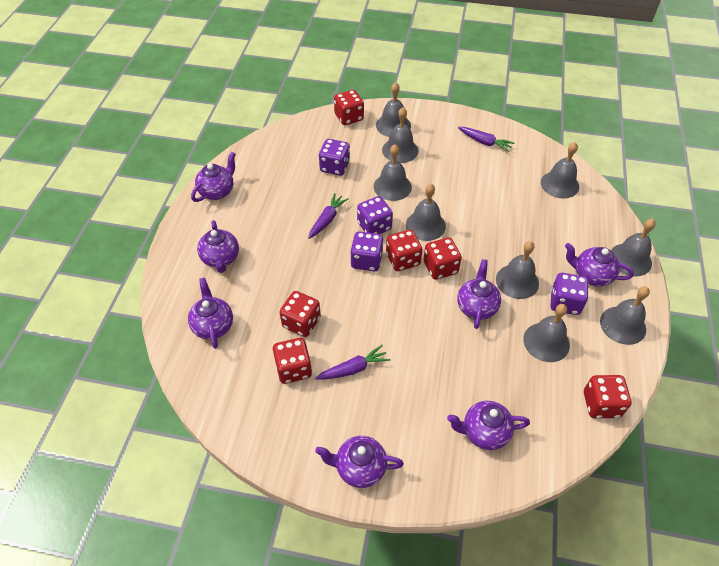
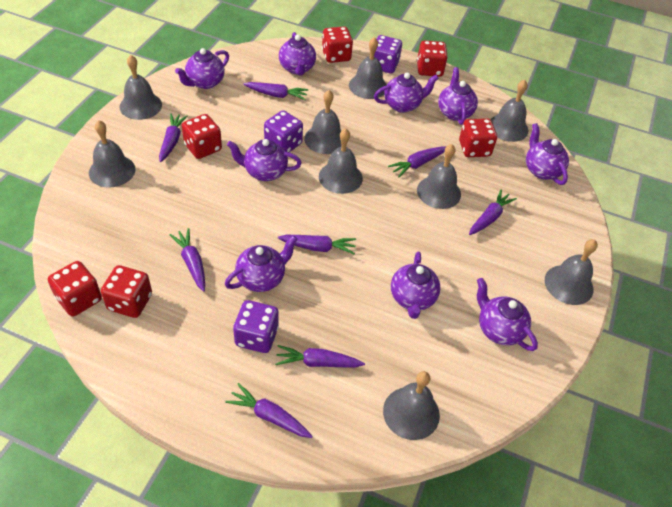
purple carrot: [308,193,349,239] [315,345,390,380] [458,127,514,152] = 3 -> [159,113,188,162] [169,228,205,292] [225,383,313,438] [244,82,309,100] [275,345,365,368] [278,235,356,254] [388,147,446,177] [469,189,517,235] = 8
purple dice: [319,139,350,176] [350,231,384,271] [357,196,393,234] [550,273,589,315] = 4 -> [233,300,279,353] [264,110,303,152] [374,35,402,73] = 3
purple teapot: [188,278,233,349] [191,152,236,202] [197,220,239,273] [315,436,404,488] [447,401,530,450] [457,259,501,329] [565,243,634,287] = 7 -> [175,48,229,89] [225,235,298,292] [227,139,302,181] [279,32,316,76] [374,72,439,113] [391,252,441,319] [438,67,478,125] [477,278,538,351] [526,123,569,185] = 9

